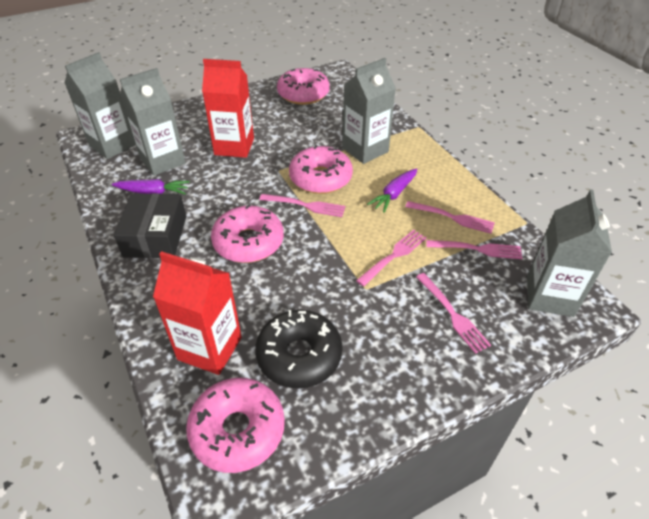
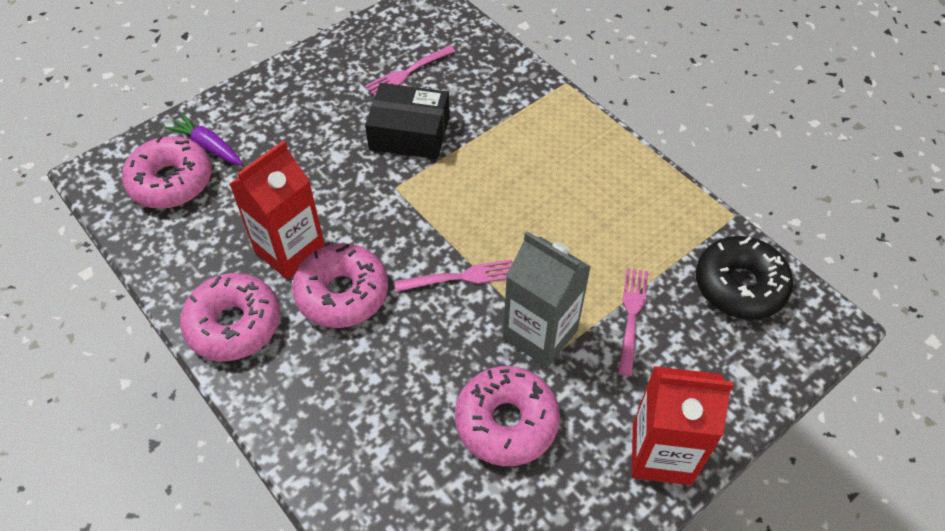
grey carton: [65,52,136,159] [120,68,186,176] [342,58,396,164] [527,189,612,317] = 4 -> [503,231,591,368] = 1
pink fork: [259,194,346,217] [356,230,427,287] [405,201,495,234] [416,273,491,354] [426,240,522,259] = 5 -> [365,45,456,97] [394,259,512,292] [618,268,649,376] = 3
purple carrot: [112,179,190,194] [367,168,417,213] = 2 -> [164,113,243,165] = 1

